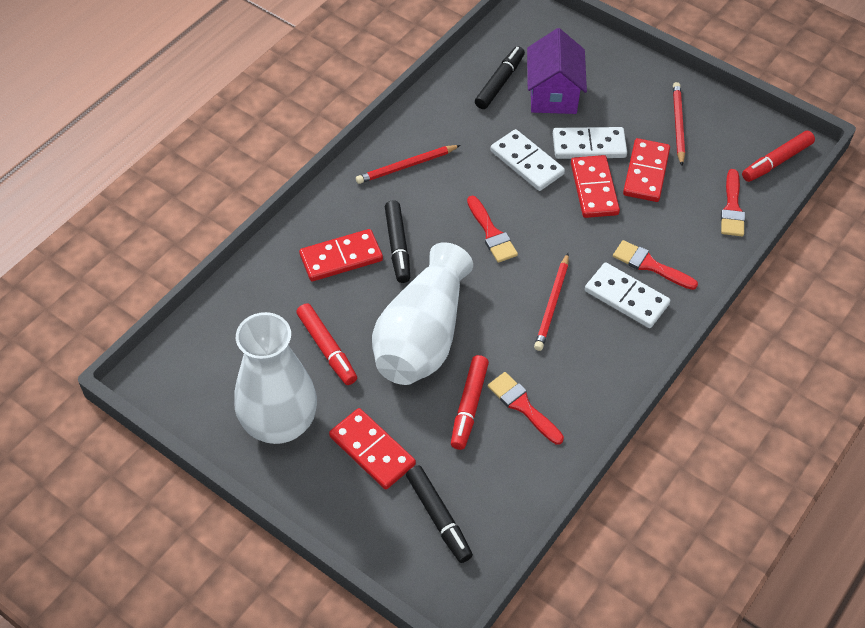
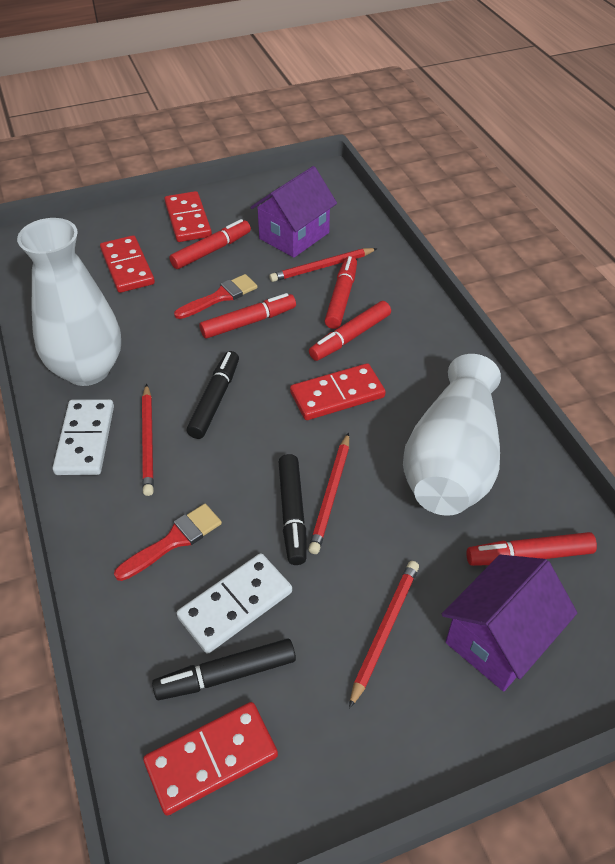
purple house: [527,28,587,114] = 1 -> [250,166,337,258] [442,554,577,691] = 2
red brush: [467,196,518,263] [488,372,564,445] [613,240,698,290] [721,169,745,236] = 4 -> [114,504,222,581] [174,274,258,319] = 2
red marker: [296,303,357,385] [451,355,489,450] [742,131,815,182] = 3 -> [169,219,251,269] [199,293,296,339] [309,301,391,361] [325,256,357,329] [466,532,597,566] = 5
red pencil: [356,145,460,184] [534,253,569,351] [673,82,685,166] = 3 -> [142,384,154,496] [269,248,378,282] [308,432,349,554] [349,561,419,709] = 4
white domino: [490,129,565,191] [553,127,627,159] [585,262,670,328] = 3 -> [53,399,114,475] [176,553,292,654] = 2

